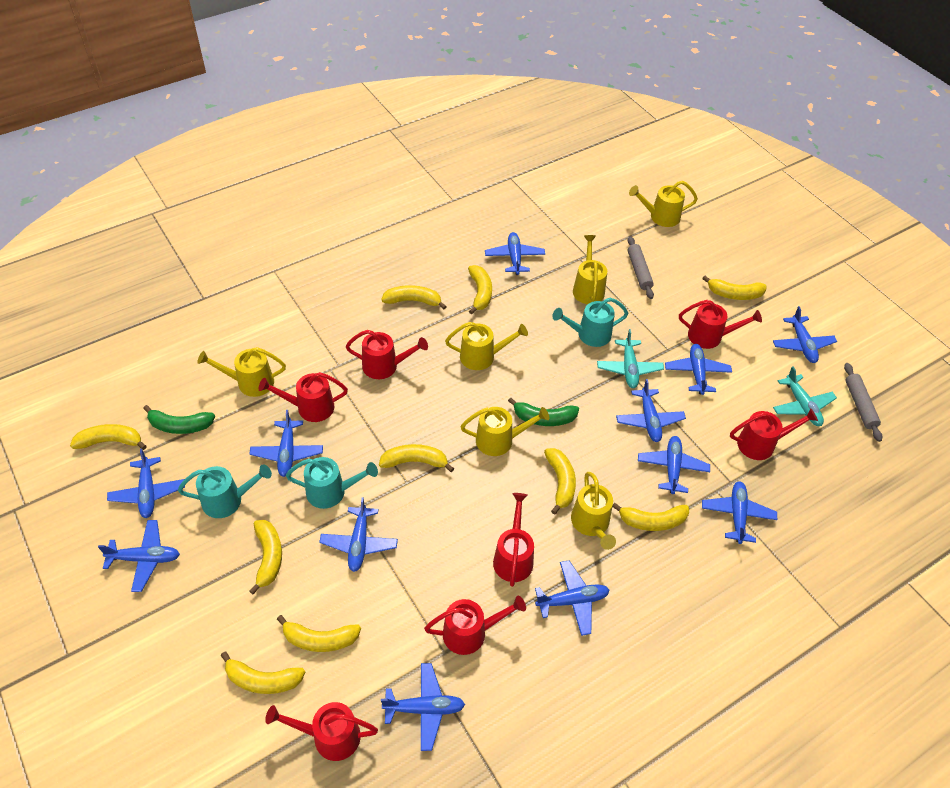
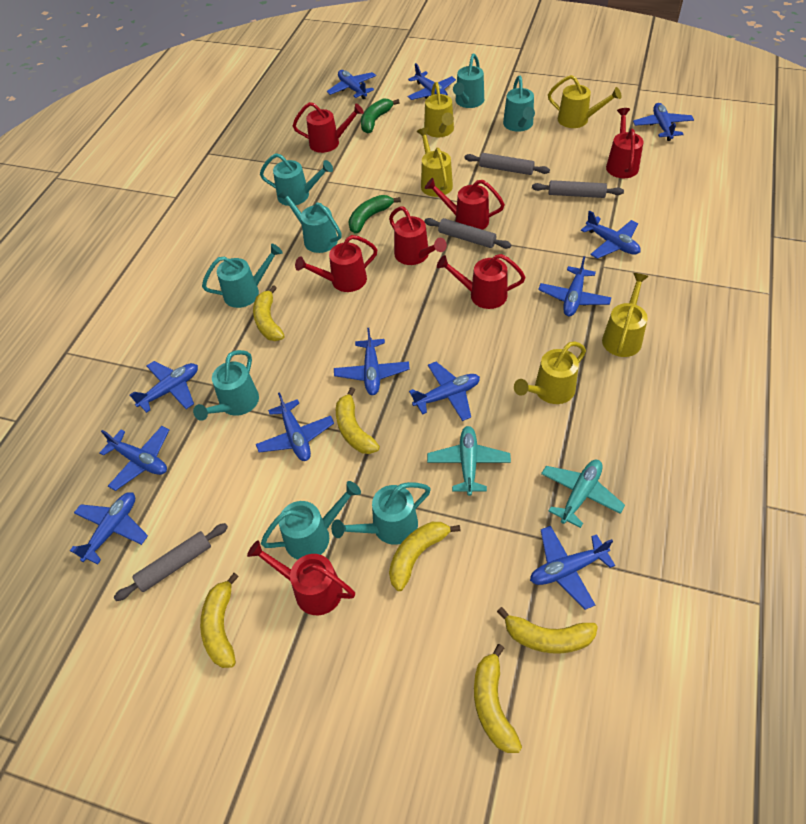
grey rolling pin: [627,236,654,299] [844,363,882,442] = 2 -> [114,523,228,601] [424,218,511,249] [465,153,550,175] [532,180,624,198] = 4
turquoise watering can: [178,464,272,518] [286,457,378,509] [552,298,628,347] = 3 -> [193,350,259,421] [202,244,283,308] [260,153,333,206] [261,481,361,559] [277,188,342,253] [331,482,431,545] [453,54,484,108] [503,76,535,132] = 8
yellow banana: [70,424,147,450] [221,651,305,694] [249,520,282,594] [277,615,361,652] [379,444,454,472] [381,285,447,309] [468,265,492,314] [544,448,576,515] [612,503,689,531] [702,276,767,300] = 10 -> [200,573,239,668] [253,285,285,341] [336,387,380,454] [389,522,461,591] [474,644,522,753] [497,607,598,654] = 6
yellow watering can: [197,347,286,397] [445,322,528,370] [460,407,549,456] [571,472,616,550] [573,235,607,304] [629,181,698,227] = 6 -> [417,127,453,197] [424,82,454,137] [514,342,586,404] [548,75,622,128] [602,273,649,357] = 5

